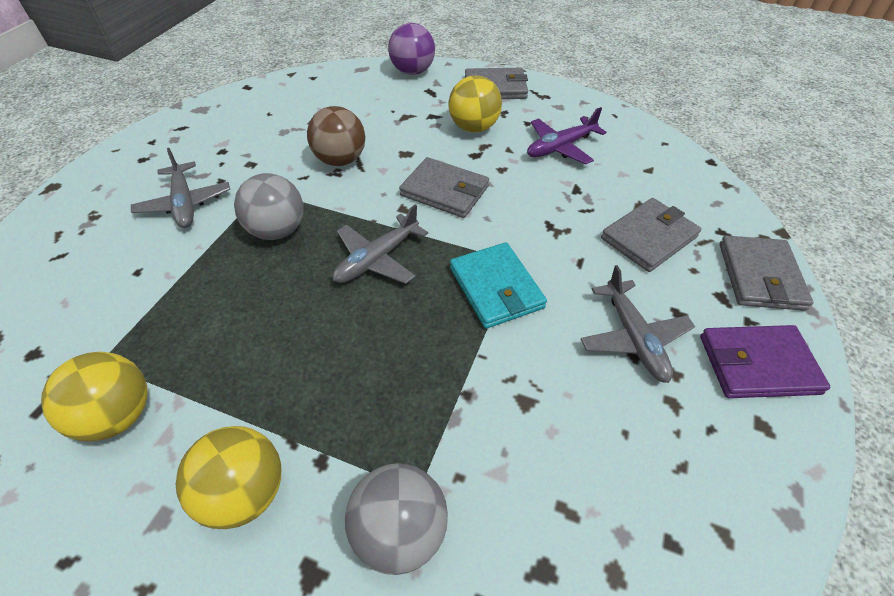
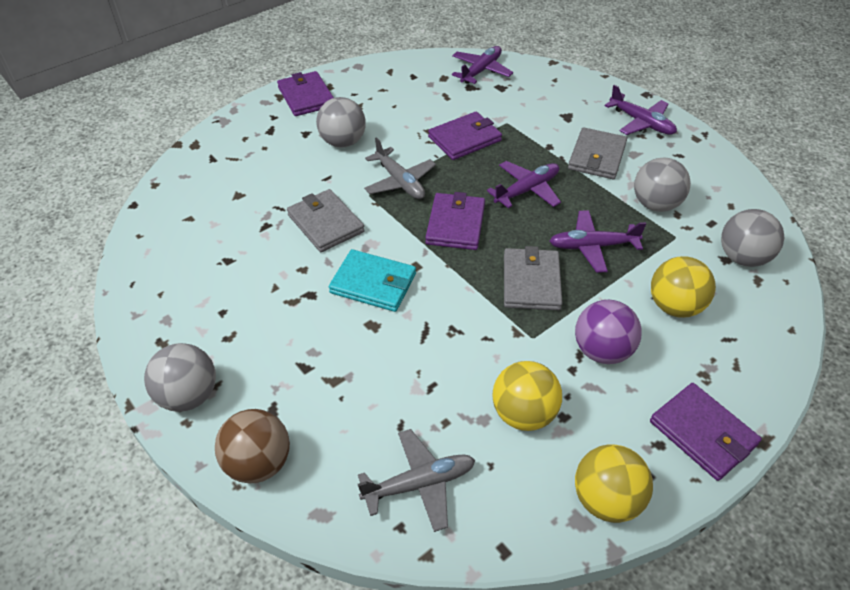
grey ball: [234,173,303,240] [345,463,448,575] = 2 -> [144,343,216,412] [316,97,366,147] [634,158,691,212] [721,209,785,267] = 4
grey plane: [131,148,230,228] [333,205,428,284] [581,265,695,383] = 3 -> [358,429,475,532] [364,137,436,199] = 2
grey wallet: [399,157,489,218] [465,68,528,99] [601,198,702,272] [719,236,813,311] = 4 -> [287,189,365,252] [504,246,562,310] [568,127,627,179] = 3
purple plane: [527,107,607,165] = 1 -> [452,46,513,84] [487,161,561,208] [549,210,646,273] [604,85,677,135] = 4
purple wallet: [700,325,831,398] = 1 -> [277,71,334,116] [425,192,485,250] [428,112,502,160] [650,383,762,481] = 4

